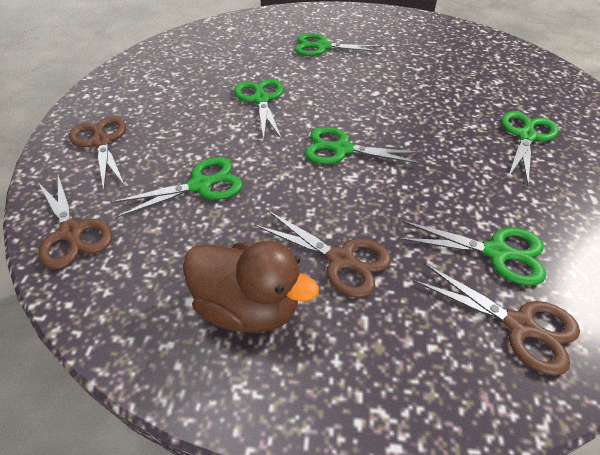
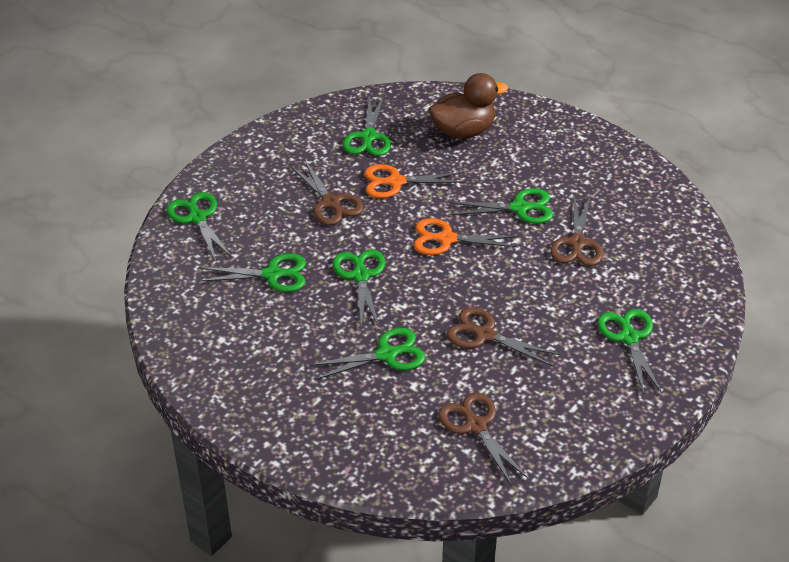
green scissors: [111,157,243,218] [234,79,283,139] [295,33,383,56] [304,127,422,164] [398,221,546,286] [501,111,559,184] = 6 -> [167,192,232,261] [198,253,306,292] [310,328,425,380] [333,250,385,326] [343,96,391,156] [450,188,553,224] [597,309,662,394] = 7
orange scissors: none = 0 -> [364,164,465,198] [414,218,519,255] = 2

